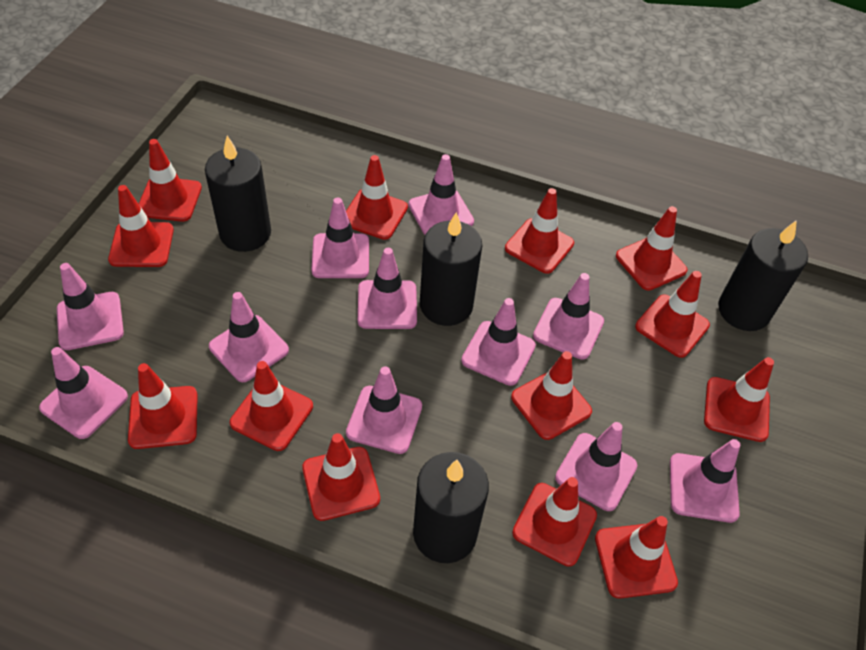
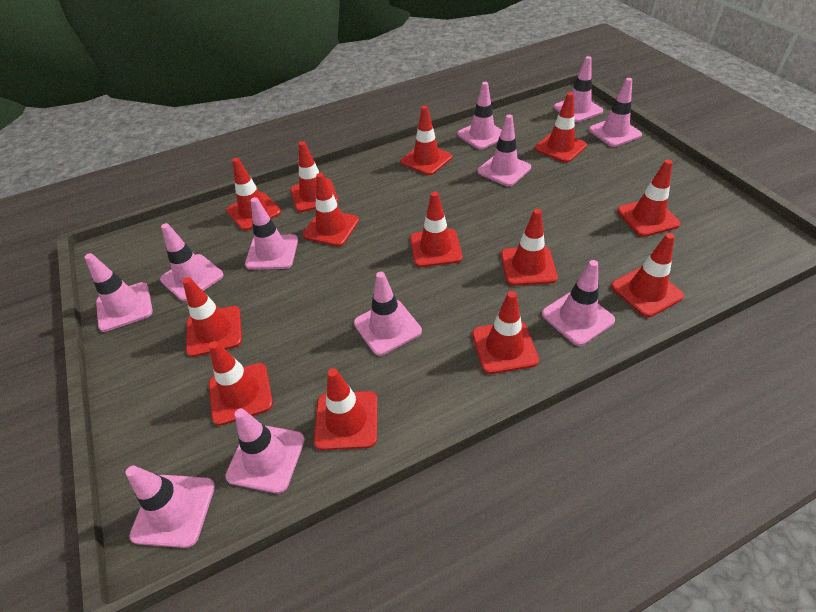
black candle: [205,136,271,252] [413,452,489,563] [420,212,482,326] [718,220,808,331] = 4 -> none = 0

